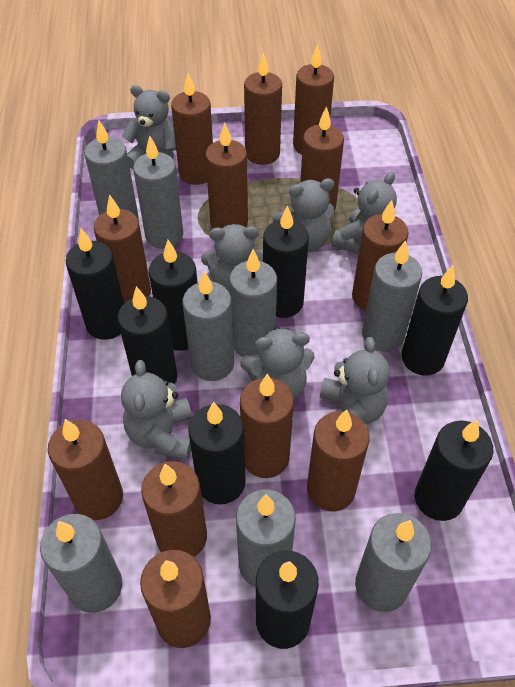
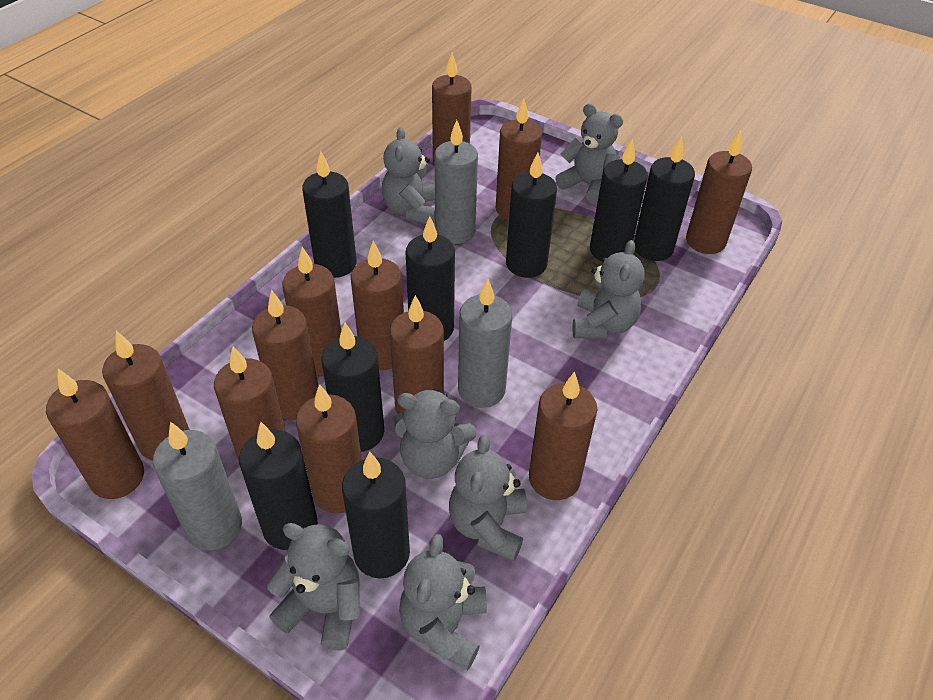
grey candle: [40,514,122,613] [84,120,139,218] [133,136,183,249] [182,271,234,381] [229,249,277,357] [236,489,296,587] [355,513,432,612] [362,240,422,352] = 8 -> [153,422,242,551] [435,120,478,244] [458,279,512,408] = 3

